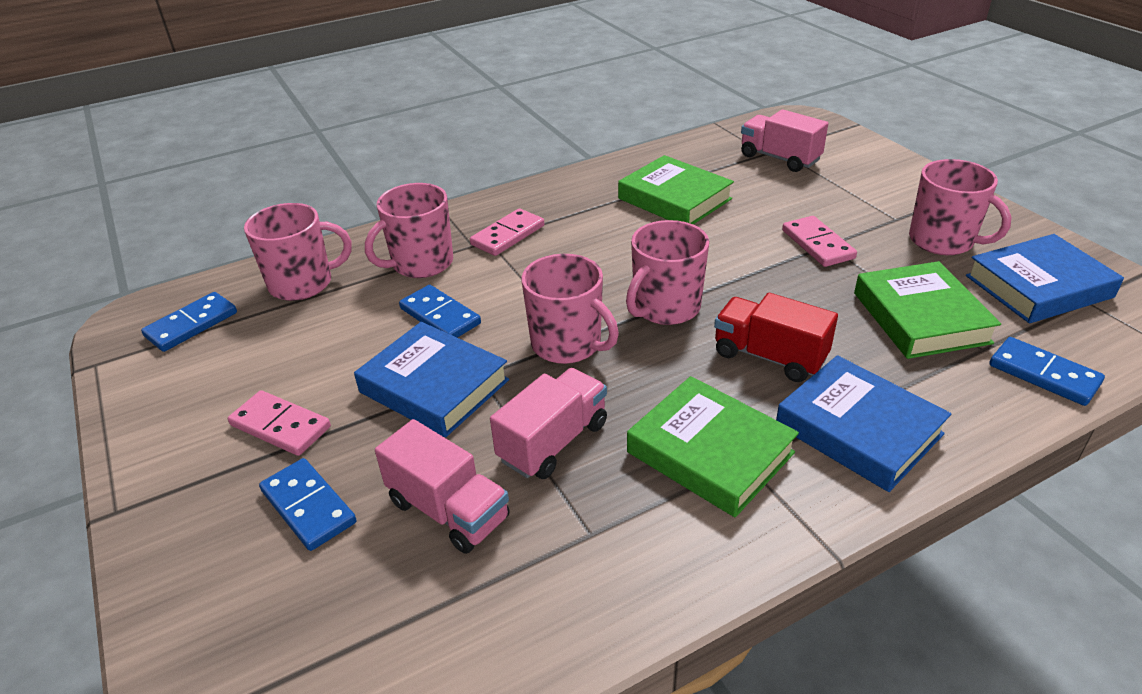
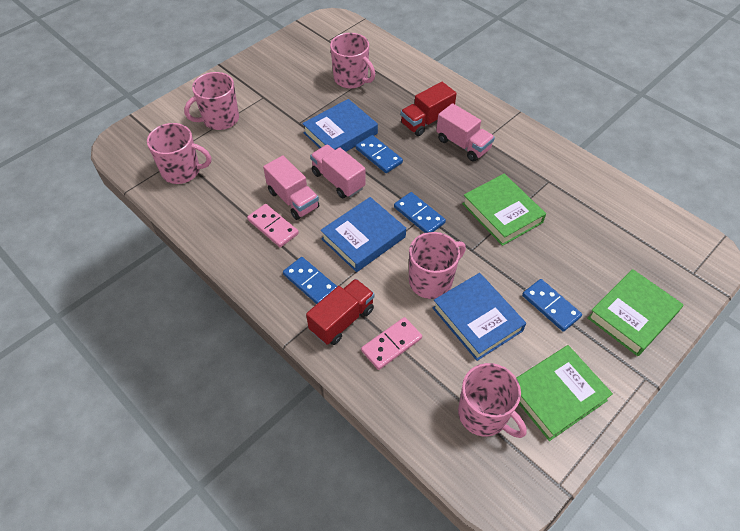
pink domino: [228,390,331,456] [470,208,544,256] [782,216,857,267] = 3 -> [247,204,299,247] [361,317,422,370] = 2
red truck: [714,293,838,382] = 1 -> [306,279,375,345] [401,82,457,136] = 2

